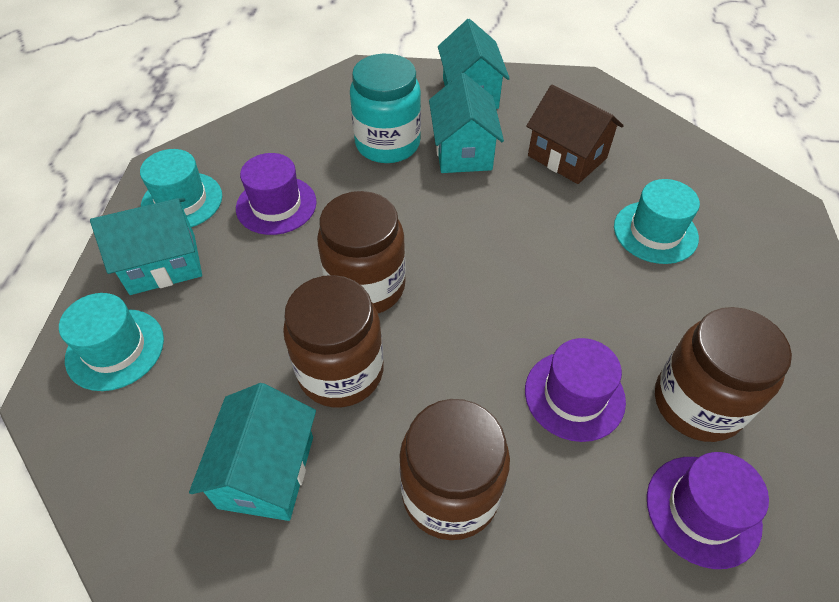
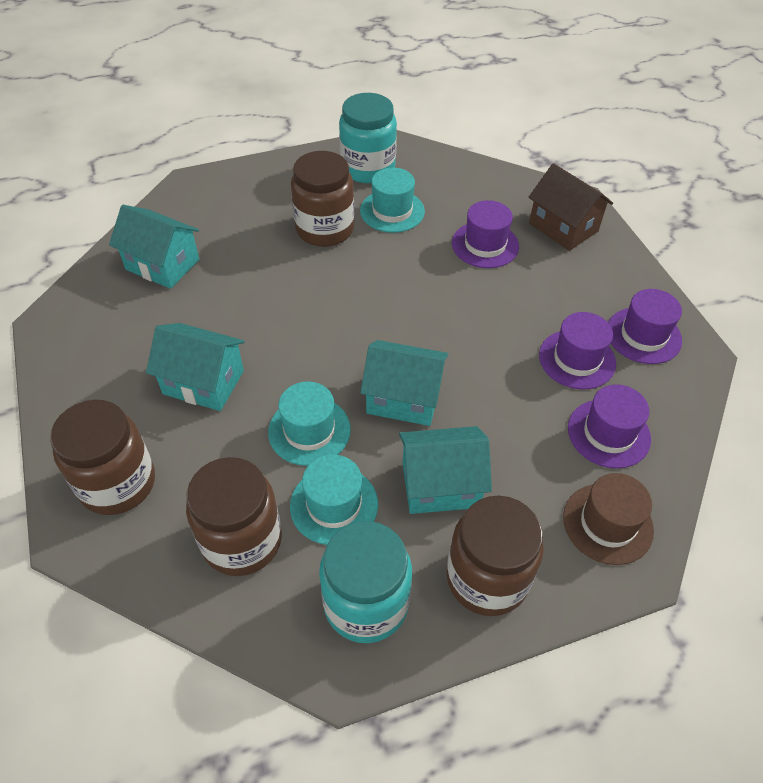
brown hat: none = 0 -> [563,473,654,565] = 1
purple hat: [236,153,317,235] [525,338,626,442] [647,452,769,569] = 3 -> [452,200,519,268] [539,312,616,390] [568,384,651,468] [608,289,682,364] = 4
turquoise jar: [350,54,421,163] = 1 -> [319,521,412,643] [339,93,397,183] = 2

